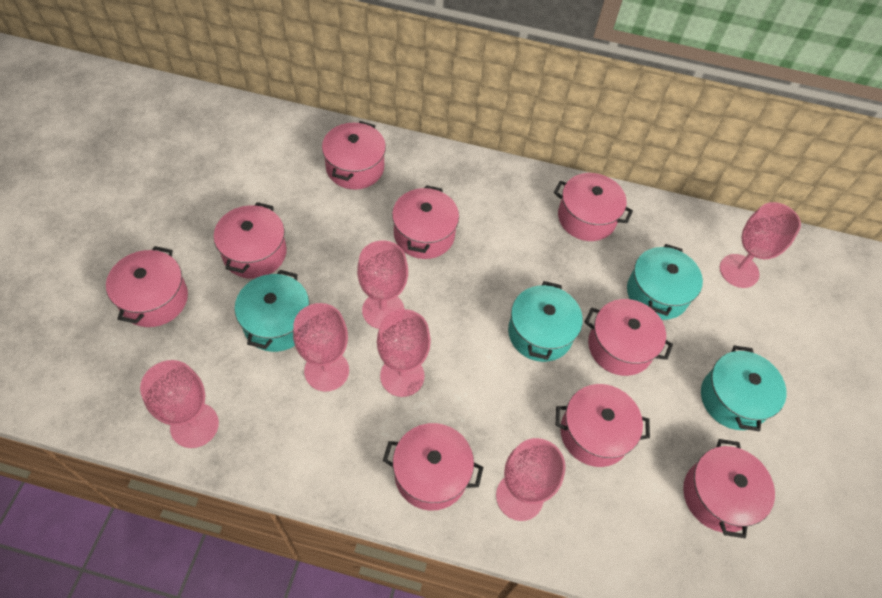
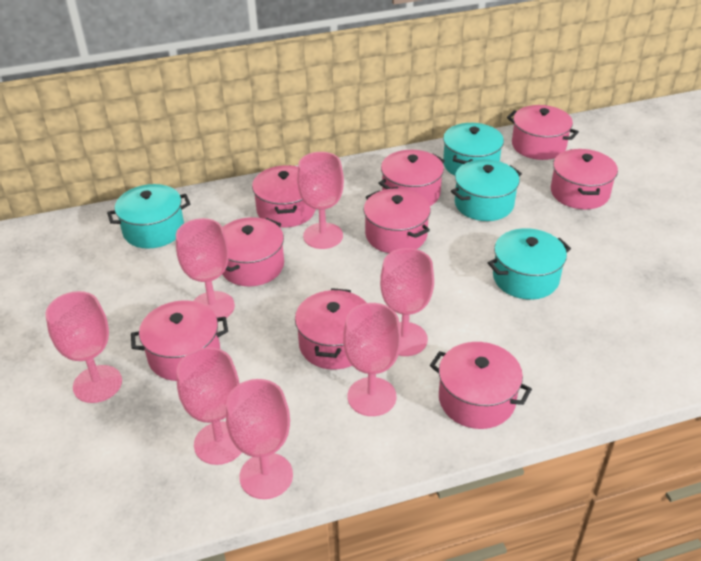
pink goblet: [140,360,219,448] [293,303,349,392] [357,240,408,329] [377,309,431,397] [496,438,566,521] [720,202,801,288] = 6 -> [45,291,122,403] [176,218,235,318] [176,347,242,465] [226,379,293,499] [297,152,344,249] [343,303,401,416] [380,248,434,356] = 7

